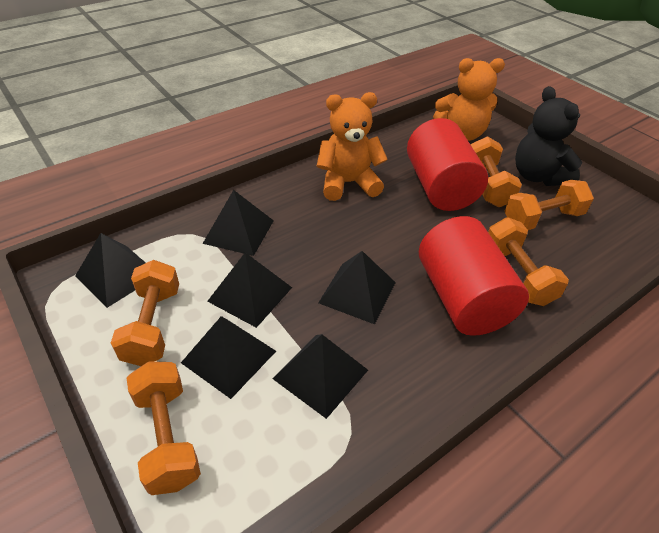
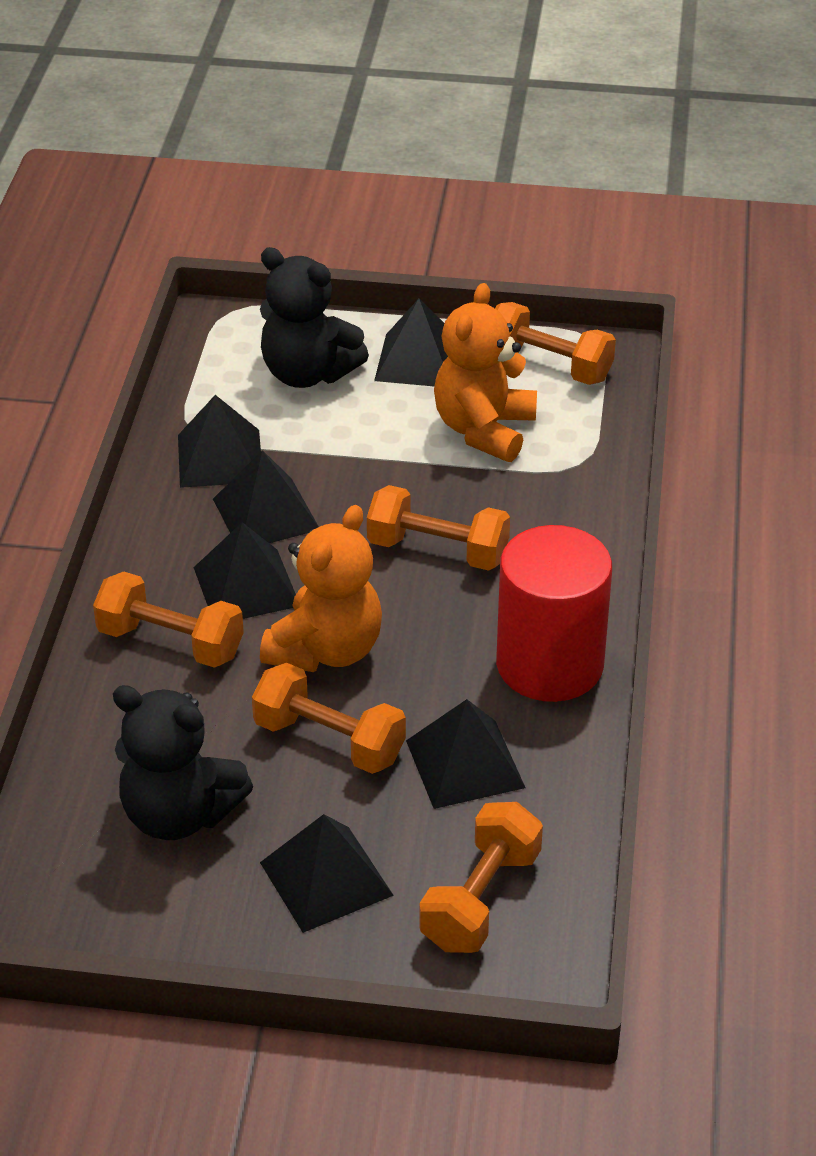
black teddy bear: [515,86,582,186] = 1 -> [113,685,253,840] [260,247,369,388] = 2
red cylinder: [407,118,488,211] [419,216,529,336] = 2 -> [496,525,612,702] = 1

